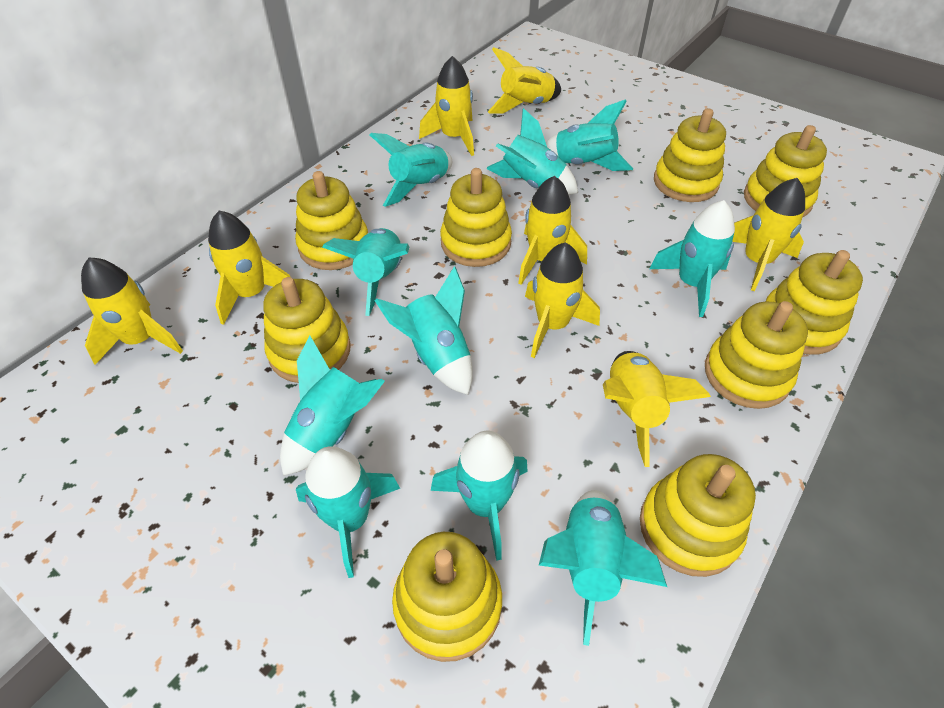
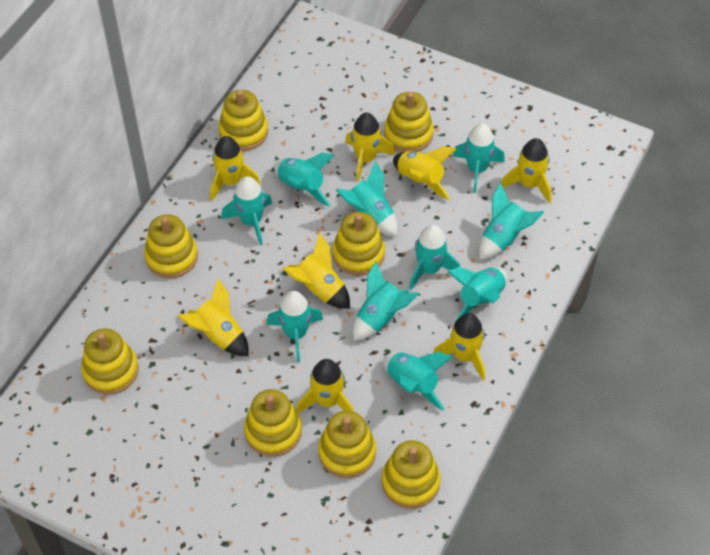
yellow stacking toy: [263,277,351,383] [295,171,368,270] [392,532,502,662] [440,168,512,267] [640,454,756,577] [654,108,726,202] [705,301,808,409] [744,125,827,218] [765,250,863,355] = 9 -> [81,328,139,395] [144,214,198,278] [219,90,268,151] [244,389,302,457] [318,411,376,478] [332,212,385,276] [382,440,441,509] [384,92,434,152] = 8

